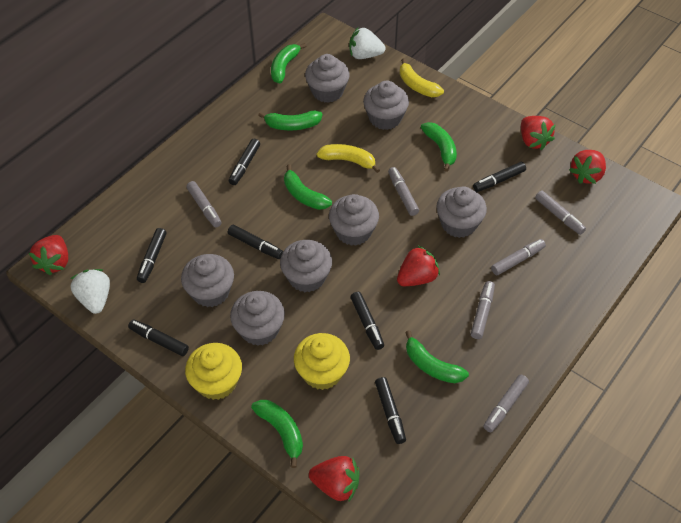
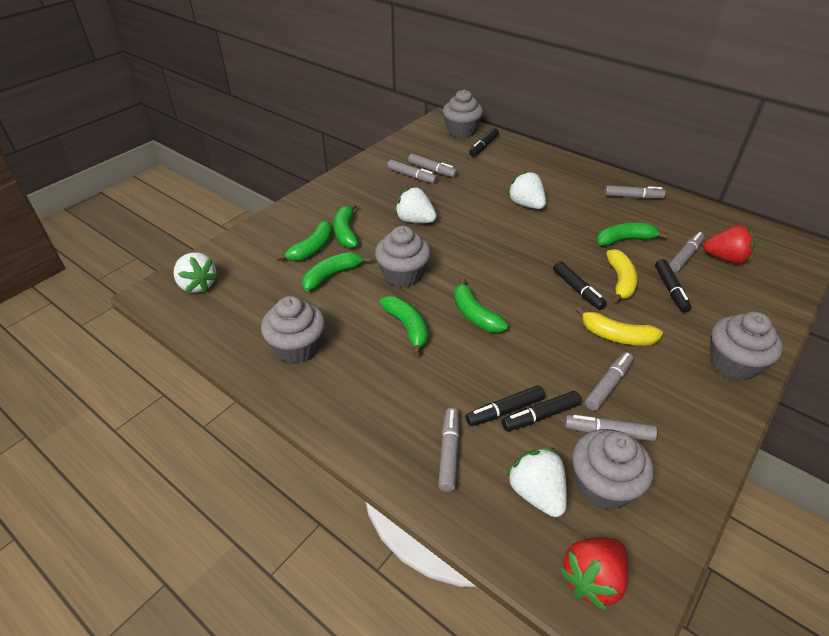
black marker: [128,320,189,356] [137,228,166,283] [228,225,283,259] [229,139,260,185] [350,292,384,350] [375,377,406,444] [473,162,526,192] = 7 -> [466,385,545,426] [469,128,499,156] [502,391,581,431] [553,261,607,310] [655,259,692,313] = 5
grey cupcake: [181,254,234,307] [230,291,285,346] [280,240,332,292] [305,54,350,103] [329,194,379,246] [363,81,409,130] [436,186,487,238] = 7 -> [261,296,325,364] [375,226,431,287] [443,89,483,138] [572,429,654,510] [710,312,783,381] = 5
grey marker: [186,181,222,227] [388,167,419,216] [471,281,495,339] [483,375,529,432] [491,239,546,275] [535,191,586,235] = 6 -> [387,160,437,184] [408,154,457,177] [438,408,460,492] [565,415,657,441] [585,352,633,411] [605,185,666,199] [669,232,705,272] = 7
red strawberry: [29,235,68,275] [309,456,360,501] [397,245,440,286] [521,116,556,150] [569,150,606,184] = 5 -> [559,538,628,611] [703,225,756,264] = 2
white strawberry: [70,269,110,314] [349,28,386,59] = 2 -> [174,252,219,293] [395,187,437,223] [506,448,567,517] [507,171,546,209] = 4
yellow cupcake: [185,343,242,400] [294,333,350,390] = 2 -> none = 0

